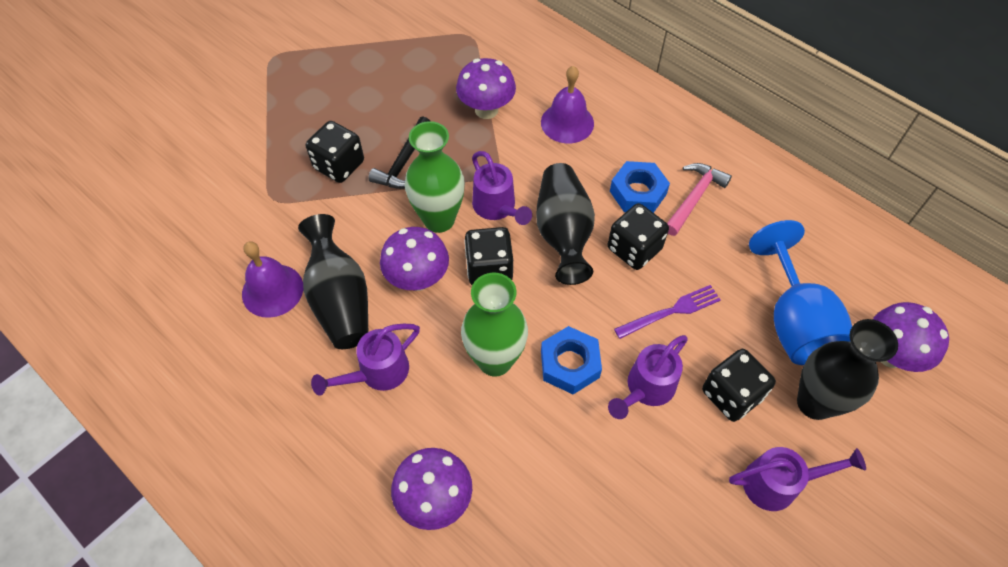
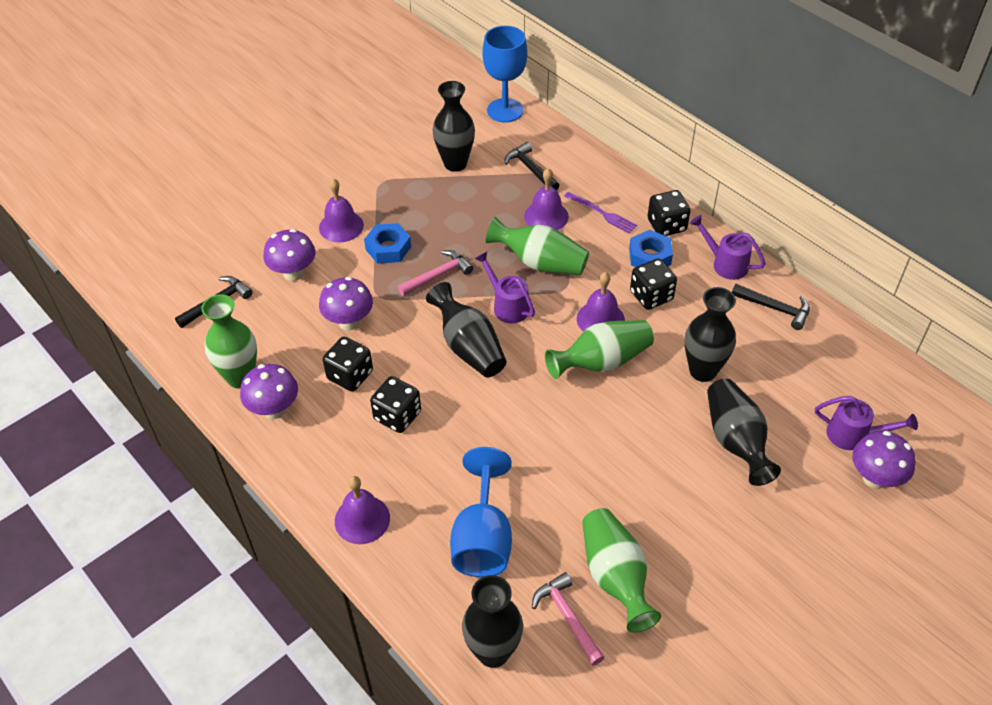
black hammer: [368,116,430,189] = 1 -> [175,276,253,328] [505,142,559,191] [732,284,810,330] = 3
black vase: [298,214,368,349] [536,163,595,285] [797,319,898,420] = 3 -> [426,282,507,377] [433,81,475,172] [462,575,523,668] [685,287,736,382] [707,379,781,486] = 5
blue goblet: [749,220,852,365] = 1 -> [450,447,512,577] [482,26,528,123] = 2
green vase: [405,121,465,233] [461,273,528,376] = 2 -> [201,294,257,389] [486,217,589,275] [545,320,654,379] [582,508,661,633] = 4
pink hammer: [667,163,732,236] = 1 -> [398,250,473,296] [532,572,605,666] = 2
purple bell: [242,241,303,318] [541,66,594,143] = 2 -> [319,178,364,242] [335,476,390,544] [524,168,569,230] [577,272,625,332] = 4
purple watering can: [311,324,420,396] [472,151,532,225] [608,335,688,419] [729,447,866,511] = 4 -> [475,252,535,323] [690,215,766,280] [815,396,918,450] = 3

